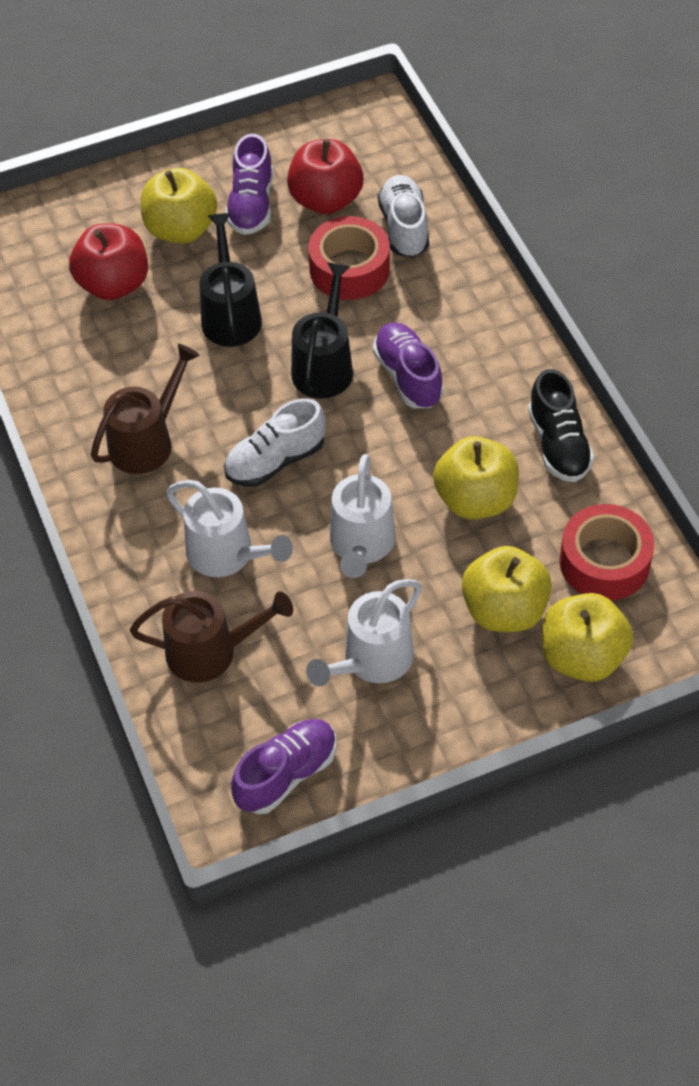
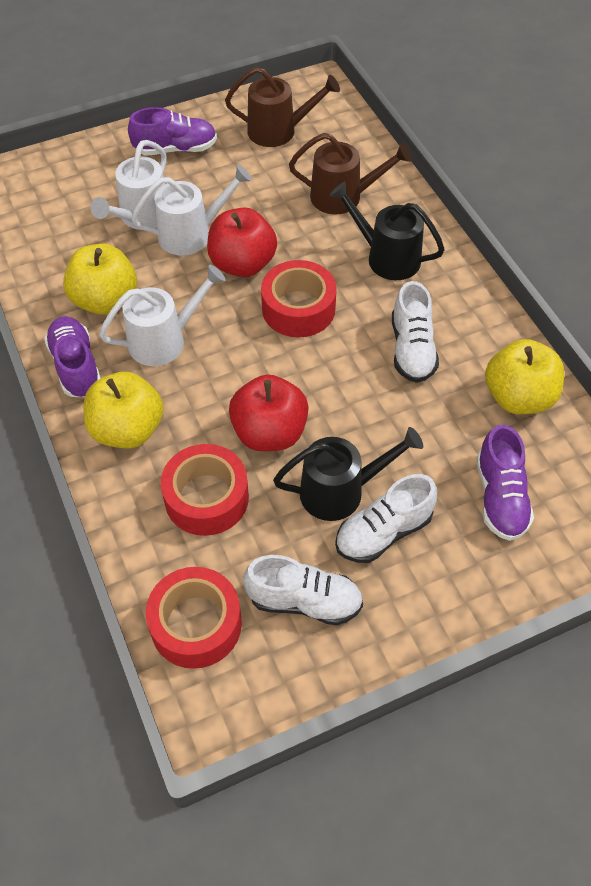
black shoe: [528,369,594,482] = 1 -> none = 0
red tape: [308,216,390,300] [560,504,654,601] = 2 -> [146,567,242,669] [161,444,249,536] [261,260,337,337] = 3
white shoe: [224,398,326,487] [378,175,429,258] = 2 -> [243,555,363,625] [335,474,437,563] [392,281,439,383] = 3
yellow apple: [141,168,217,244] [433,436,519,520] [462,546,552,632] [542,593,633,682] = 4 -> [63,244,137,315] [84,372,164,448] [485,339,564,414] = 3

